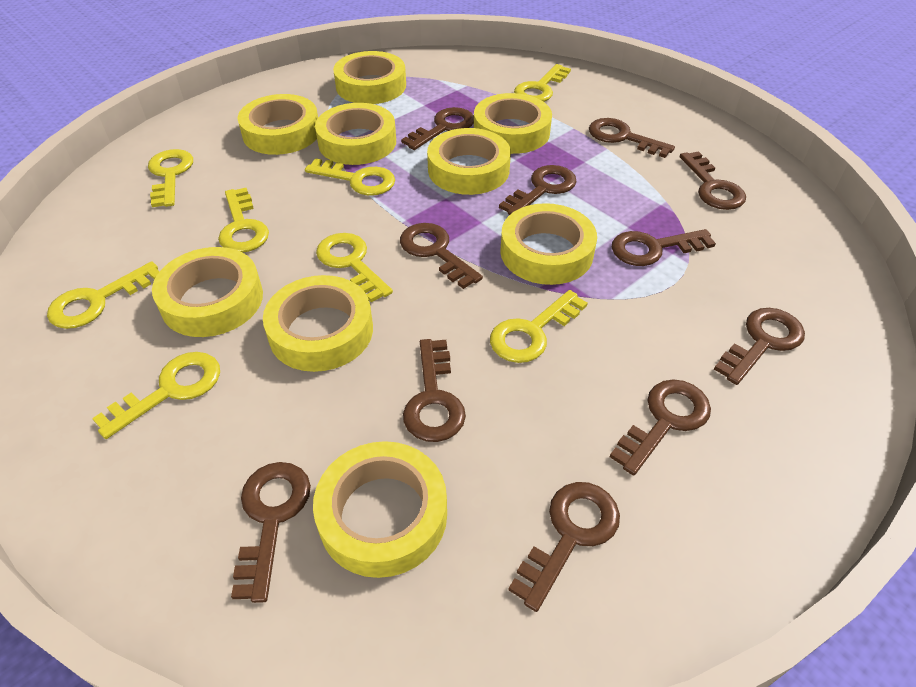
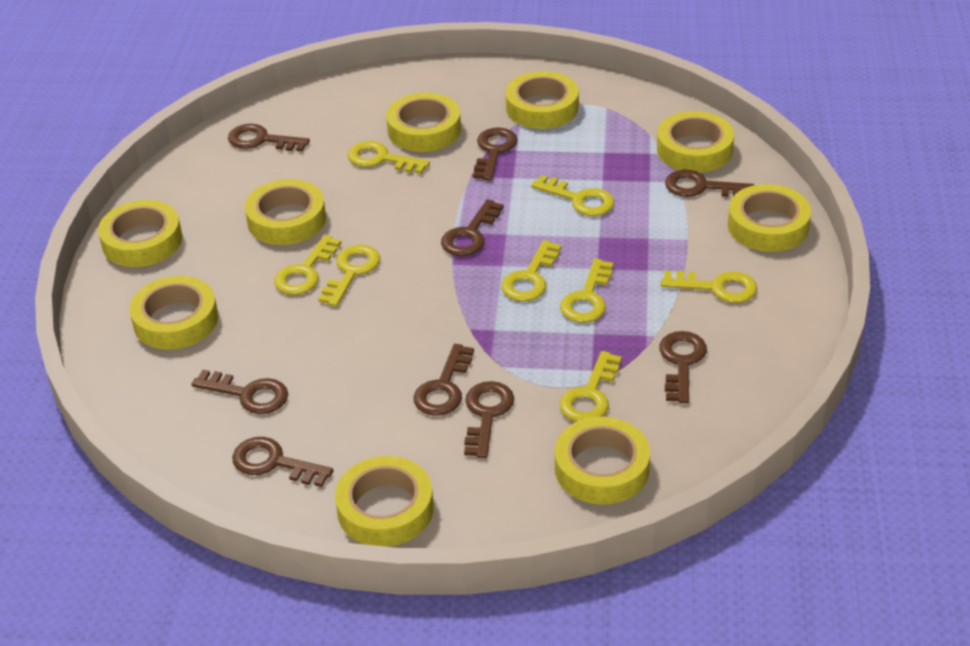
brown key: [231,462,311,603] [400,223,483,289] [401,107,474,150] [403,339,466,442] [499,165,577,215] [508,482,620,612] [589,118,675,158] [610,379,711,476] [612,229,716,266] [680,151,746,210] [714,308,805,385] = 11 -> [192,370,288,414] [228,124,310,152] [232,437,333,487] [413,344,474,416] [441,199,504,256] [464,381,514,458] [473,127,518,180] [659,331,707,403] [665,169,754,197] = 9

